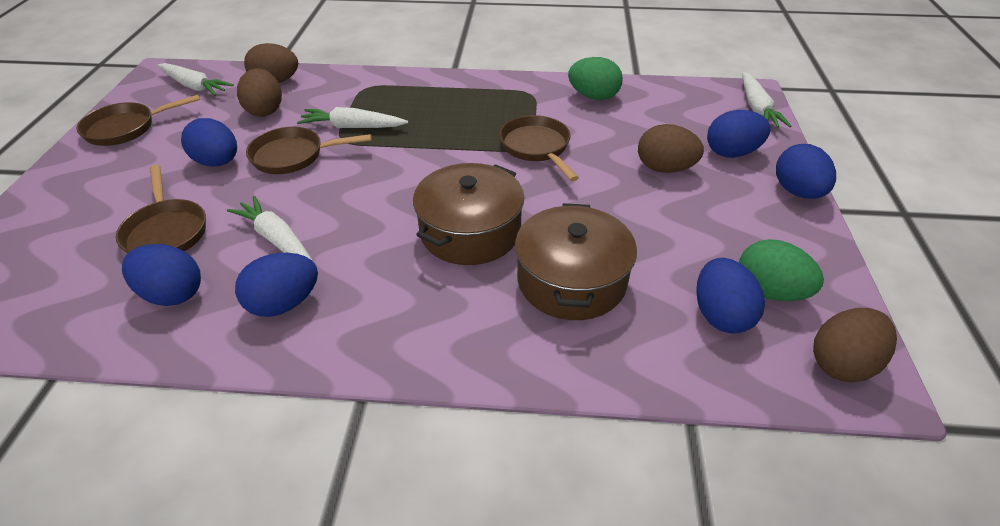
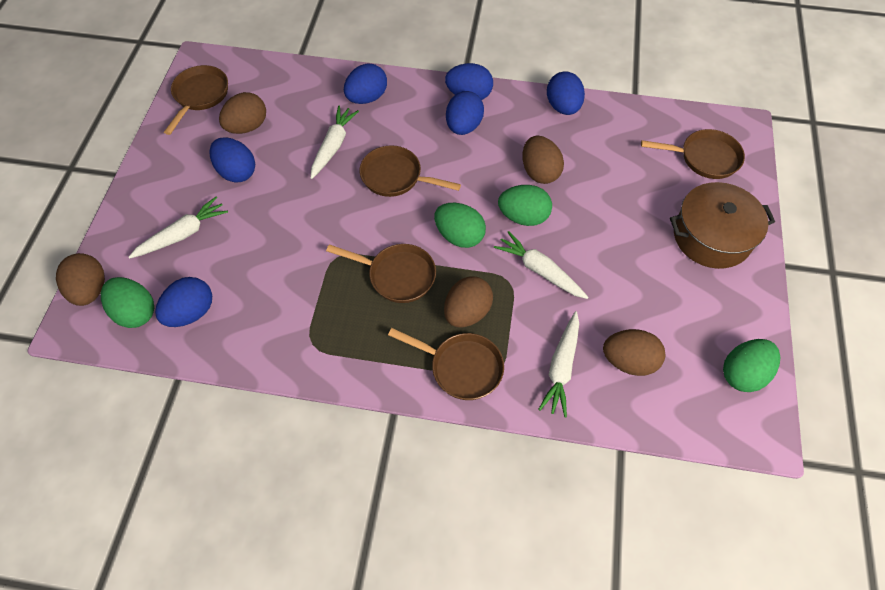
brown egg: [237,68,282,117] [244,43,298,83] [638,124,704,173] [813,308,897,382] = 4 -> [56,253,105,306] [219,92,266,134] [444,276,493,327] [522,136,564,184] [603,329,665,376] = 5
brown pan: [76,95,200,146] [116,165,206,254] [246,127,372,174] [499,115,579,181] = 4 -> [164,65,228,135] [326,244,436,303] [360,145,461,197] [388,328,504,400] [641,129,745,179] = 5
brown pot: [413,163,524,265] [515,203,637,320] = 2 -> [670,182,775,269] = 1
green egg: [568,57,623,100] [739,239,824,301] = 2 -> [101,277,154,328] [434,203,486,248] [498,185,552,226] [723,339,780,392] = 4

